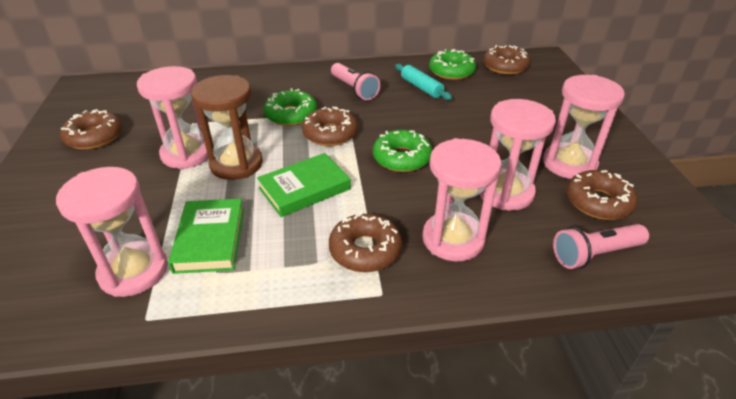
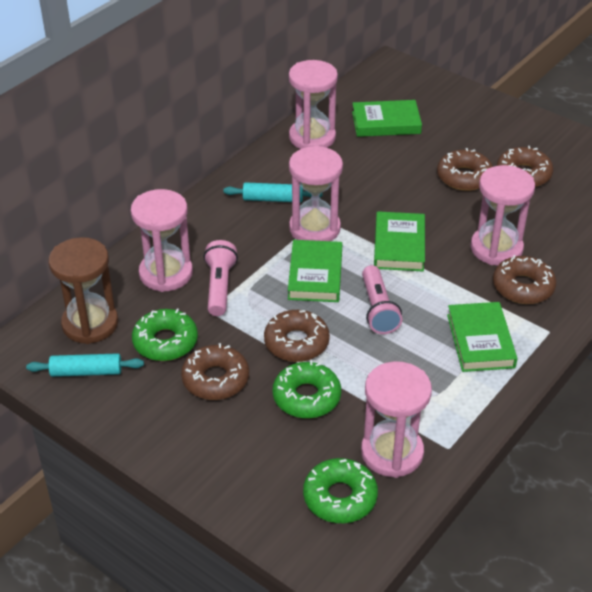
green book: [168,199,244,274] [257,153,351,217] = 2 -> [288,240,342,302] [352,100,422,137] [374,211,425,271] [447,302,518,372] = 4
turquoise rolling pin: [395,64,452,100] = 1 -> [26,353,144,377] [223,182,323,203] = 2

